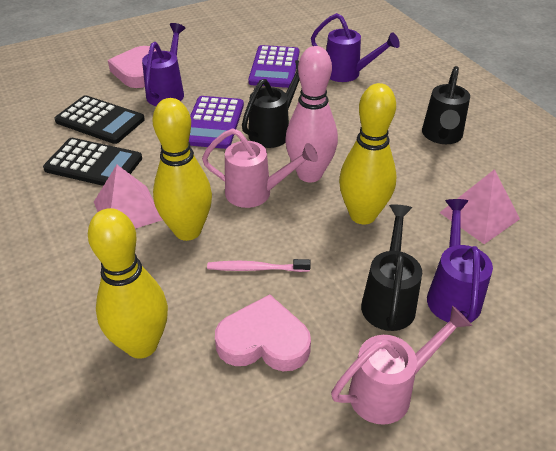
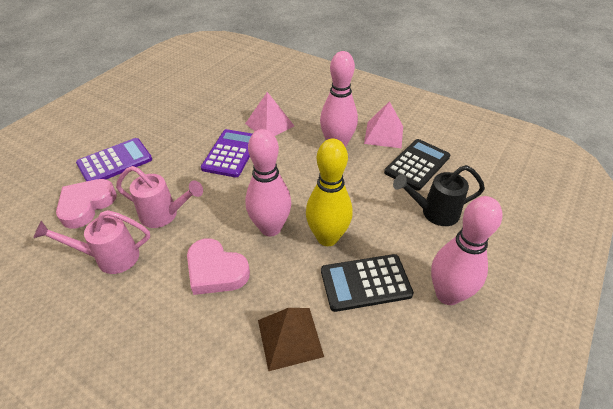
black watering can: [242,60,300,148] [361,204,422,331] [422,66,470,144] = 3 -> [393,165,485,226] = 1
brown pyramid: none = 0 -> [258,308,324,371] = 1
pink bowling pin: [285,46,338,182] = 1 -> [245,129,291,236] [320,51,358,148] [431,196,502,305] = 3
pink toothbrush: [207,259,311,272] = 1 -> none = 0
purple watering can: [142,23,185,106] [311,13,400,82] [427,199,493,323] = 3 -> none = 0
yellow bowling pin: [88,208,168,359] [153,98,212,241] [339,83,396,225] = 3 -> [306,139,353,246] = 1

